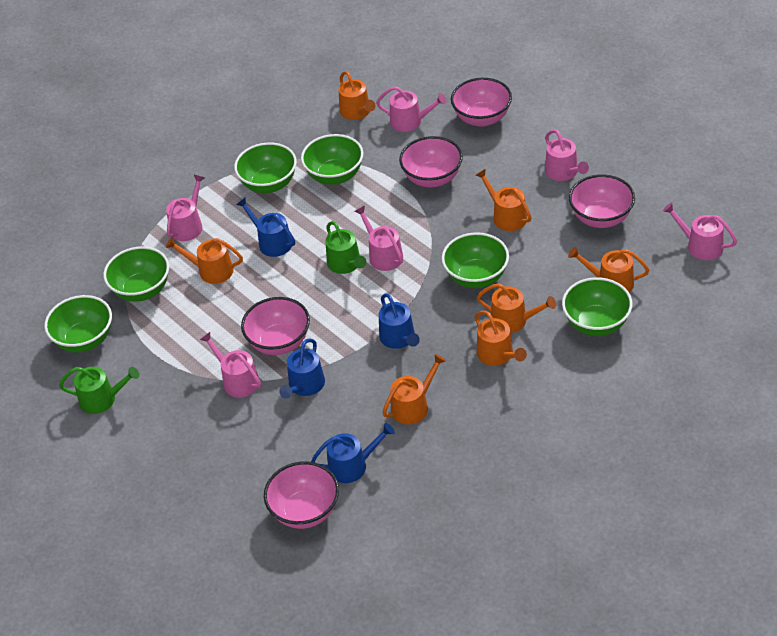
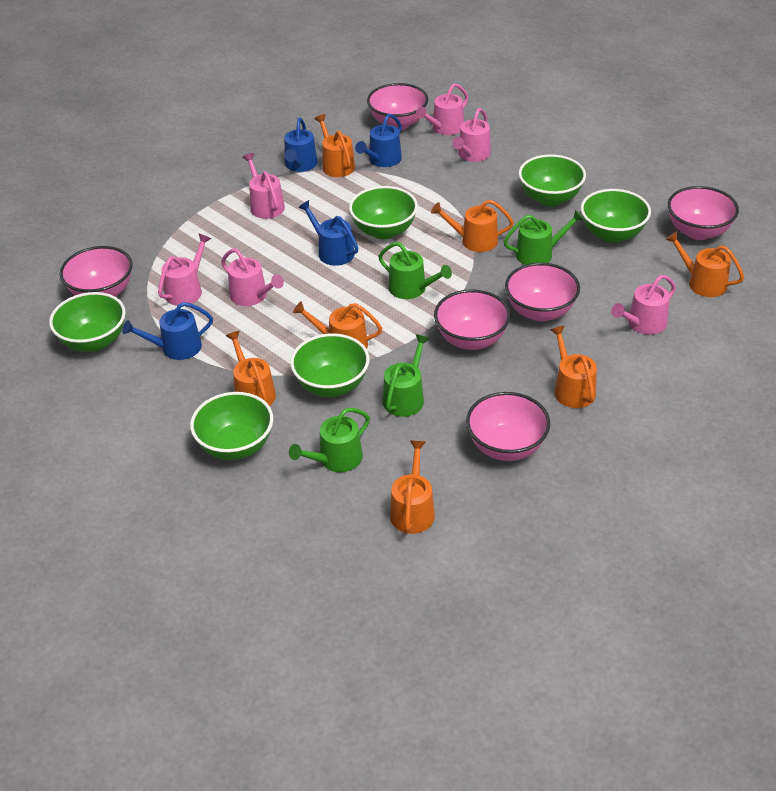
green watering can: [59,367,139,414] [325,221,366,274] = 2 -> [289,408,370,472] [378,242,452,299] [383,334,430,417] [503,210,584,265] = 4
pink bowl: [241,297,310,355] [264,461,339,529] [399,136,463,187] [451,78,512,127] [569,174,635,228] = 5 -> [60,246,132,296] [367,83,428,130] [434,289,511,350] [466,392,550,461] [505,263,580,321] [668,186,739,240] = 6

